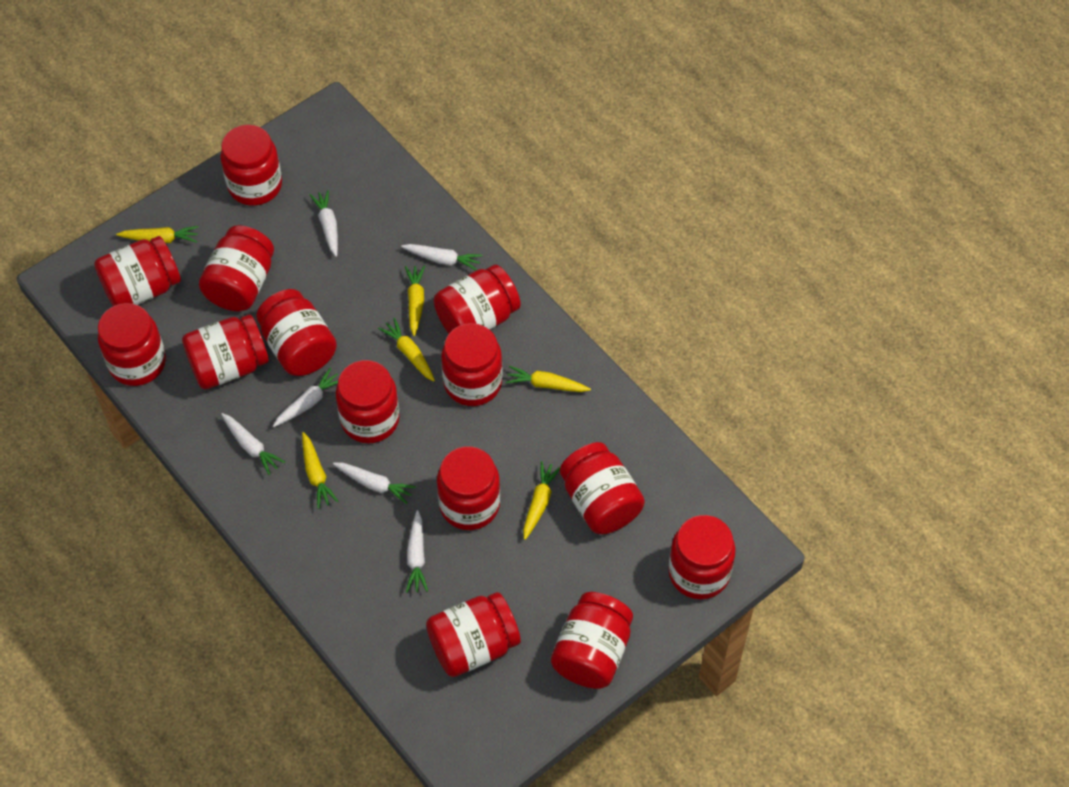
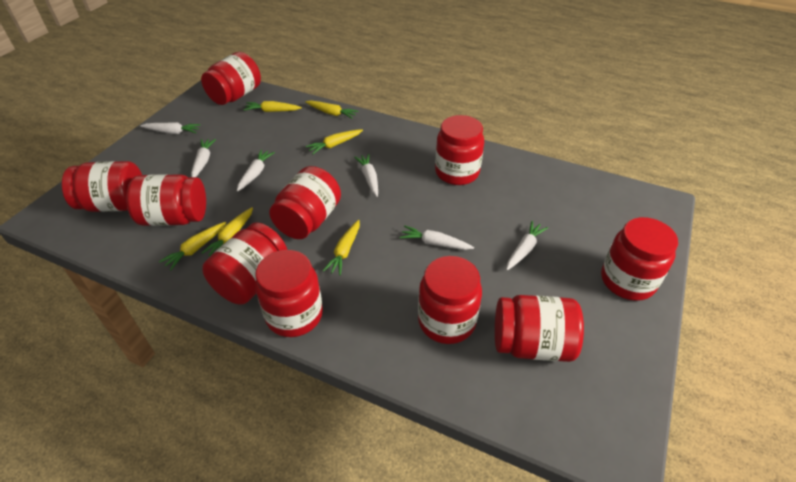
red jar: [94,236,181,306] [98,303,166,386] [182,314,269,389] [199,225,274,311] [220,125,282,206] [256,289,337,376] [336,360,400,443] [426,592,521,677] [434,265,521,334] [437,446,500,530] [441,323,503,406] [551,592,633,689] [560,442,645,534] [668,515,736,600] = 14 -> [62,161,142,212] [126,174,206,226] [201,52,261,105] [202,222,287,304] [255,250,323,337] [269,166,341,239] [418,256,482,344] [435,115,484,185] [495,295,584,362] [601,217,678,301] = 10

